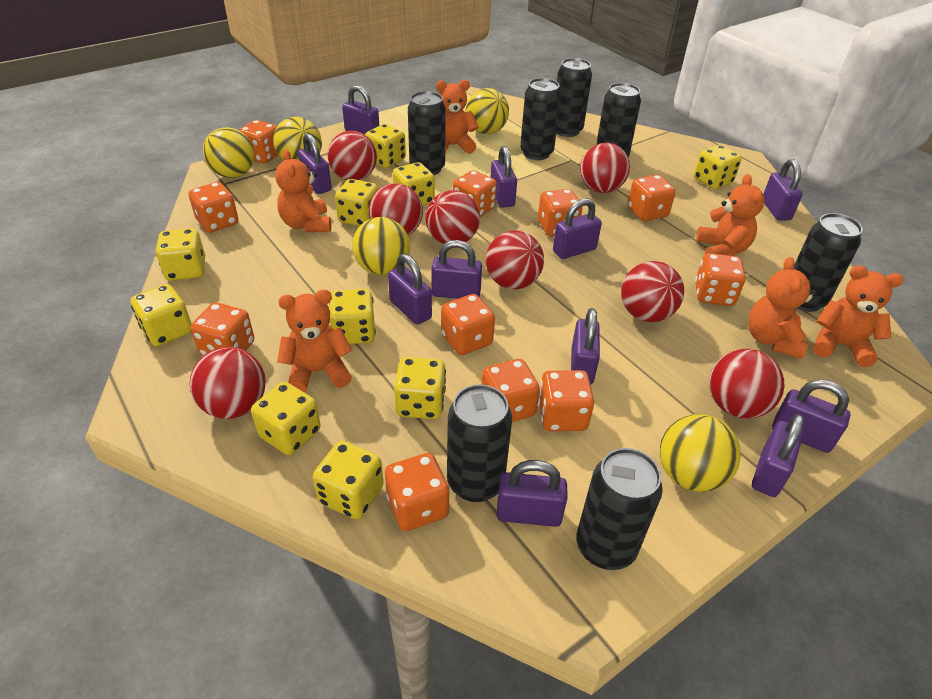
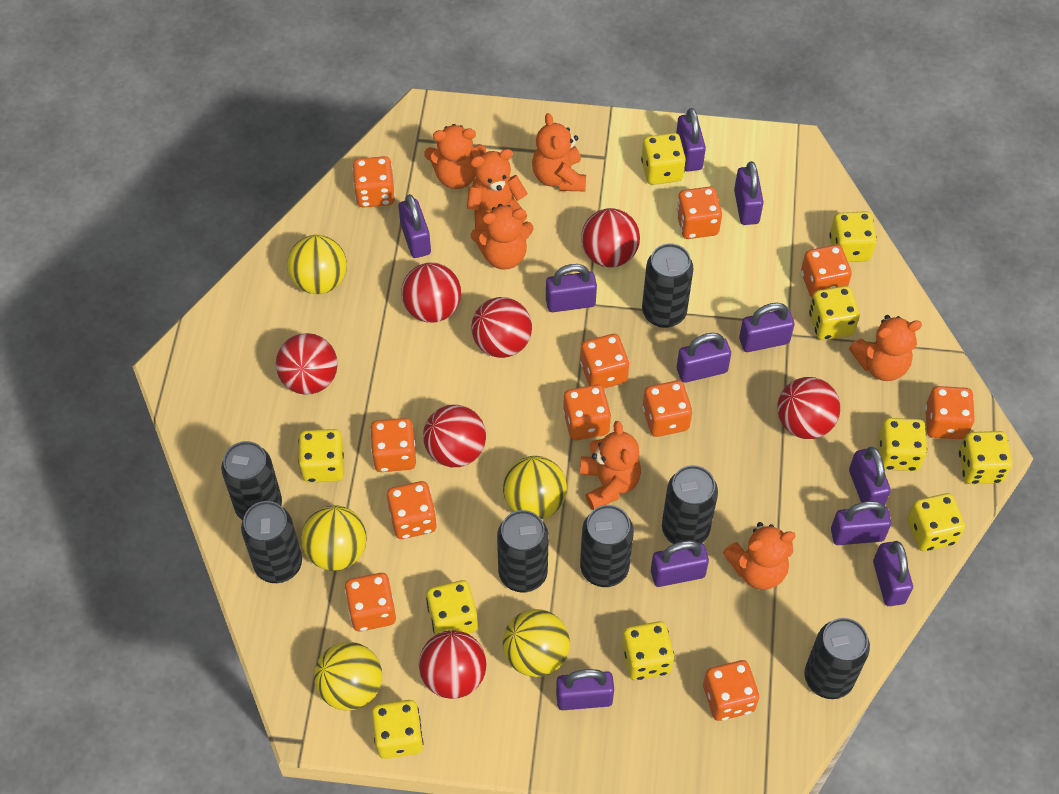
orange teddy bear: [275,150,331,232] [277,290,352,393] [436,80,478,154] [696,174,764,256] [748,257,817,359] [813,265,904,367] = 6 -> [424,124,486,189] [467,149,528,229] [471,204,534,269] [532,113,586,191] [580,421,641,510] [723,522,796,590] [849,315,922,381] = 7
red ball: [190,347,266,419] [328,131,377,180] [369,183,423,235] [426,190,480,244] [486,231,544,289] [580,143,630,193] [621,261,684,322] [709,349,785,418] = 8 -> [276,333,338,395] [401,263,461,323] [419,630,487,699] [423,405,486,467] [471,297,532,358] [581,208,640,267] [777,377,840,439] = 7

